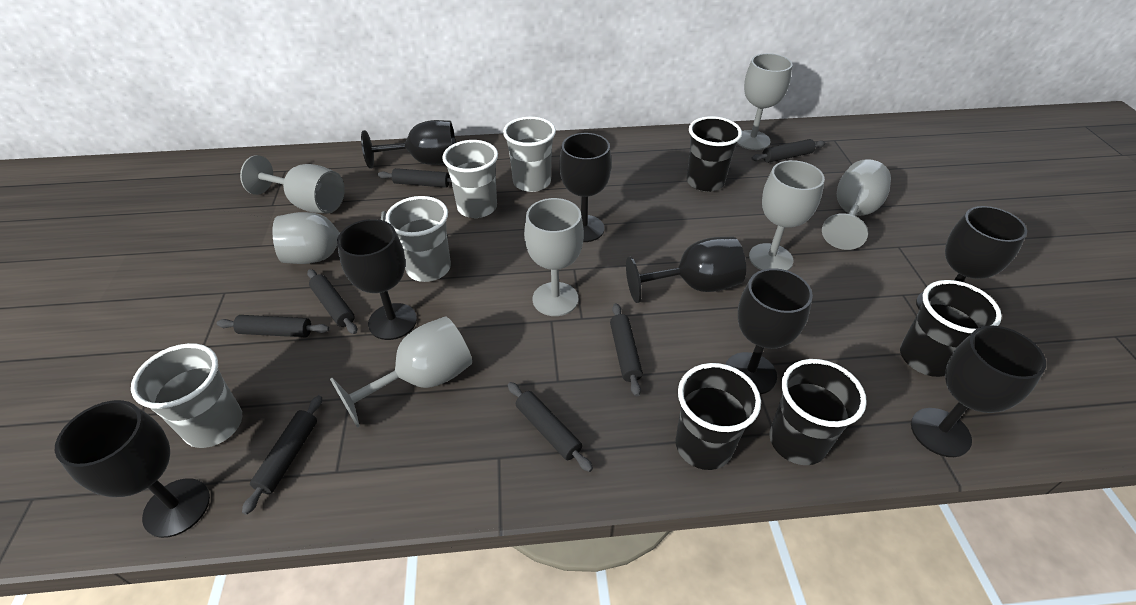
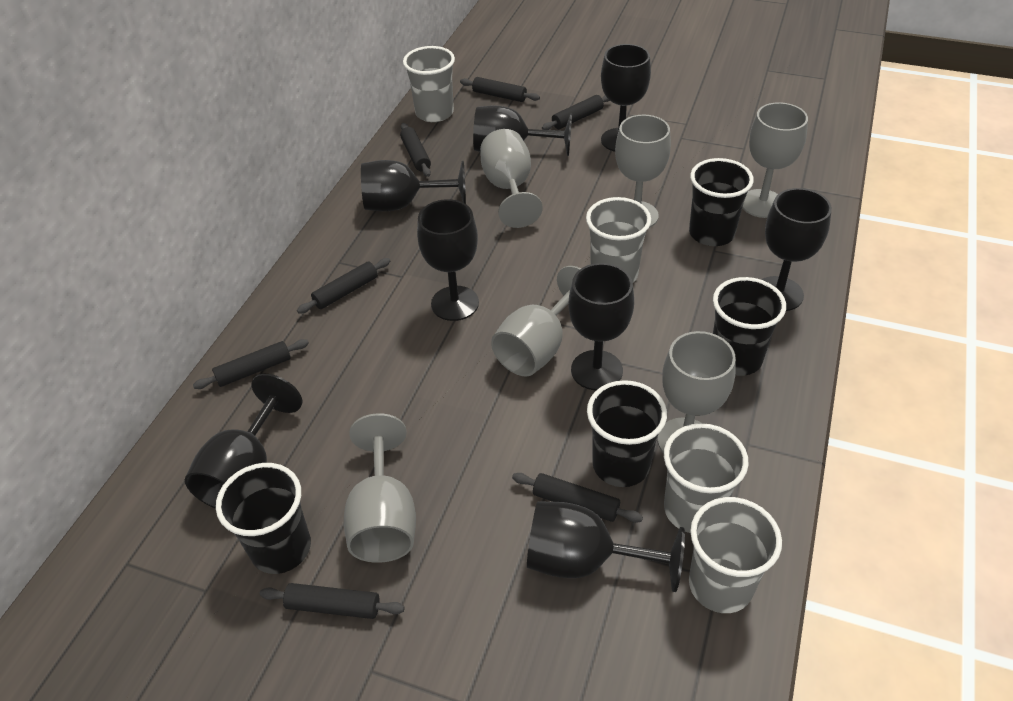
grey goblet: [240,155,345,214] [272,211,386,264] [330,316,472,428] [524,198,584,316] [737,53,793,150] [749,160,825,271] [822,159,891,250] = 7 -> [344,413,416,563] [480,129,543,228] [491,266,581,377] [615,115,671,228] [657,331,736,453] [742,102,808,218] = 6

